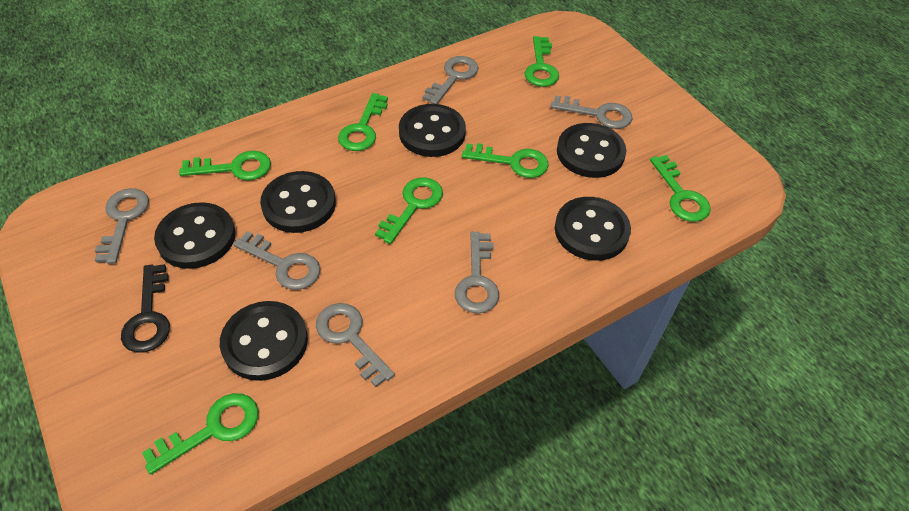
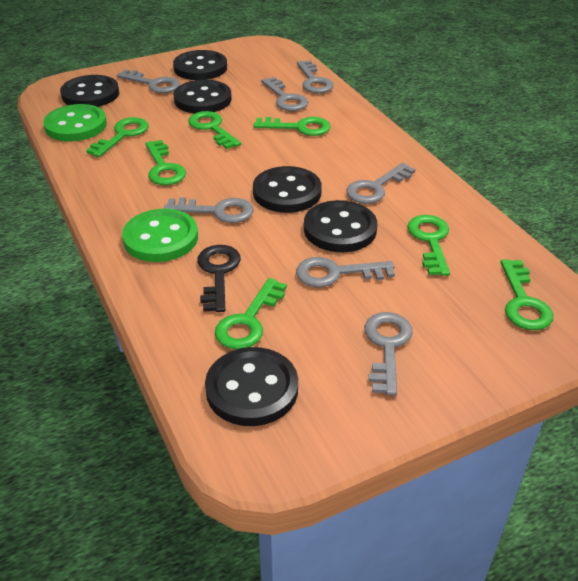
green button: none = 0 -> [43,104,107,141] [122,209,198,262] = 2
grey key: [95,188,149,264] [233,231,320,290] [316,303,395,387] [423,56,479,104] [455,232,499,313] [551,95,632,129] = 6 -> [117,69,180,93] [164,197,254,223] [261,77,308,111] [296,257,395,287] [297,60,334,93] [346,163,416,204] [364,312,413,396] = 7

